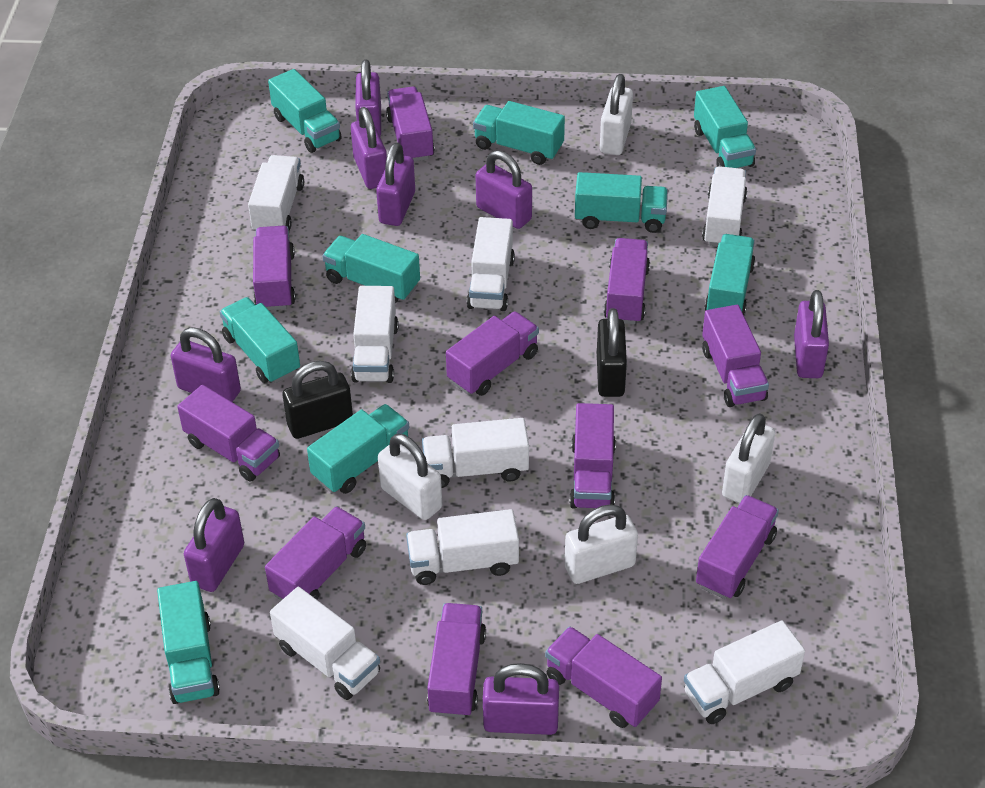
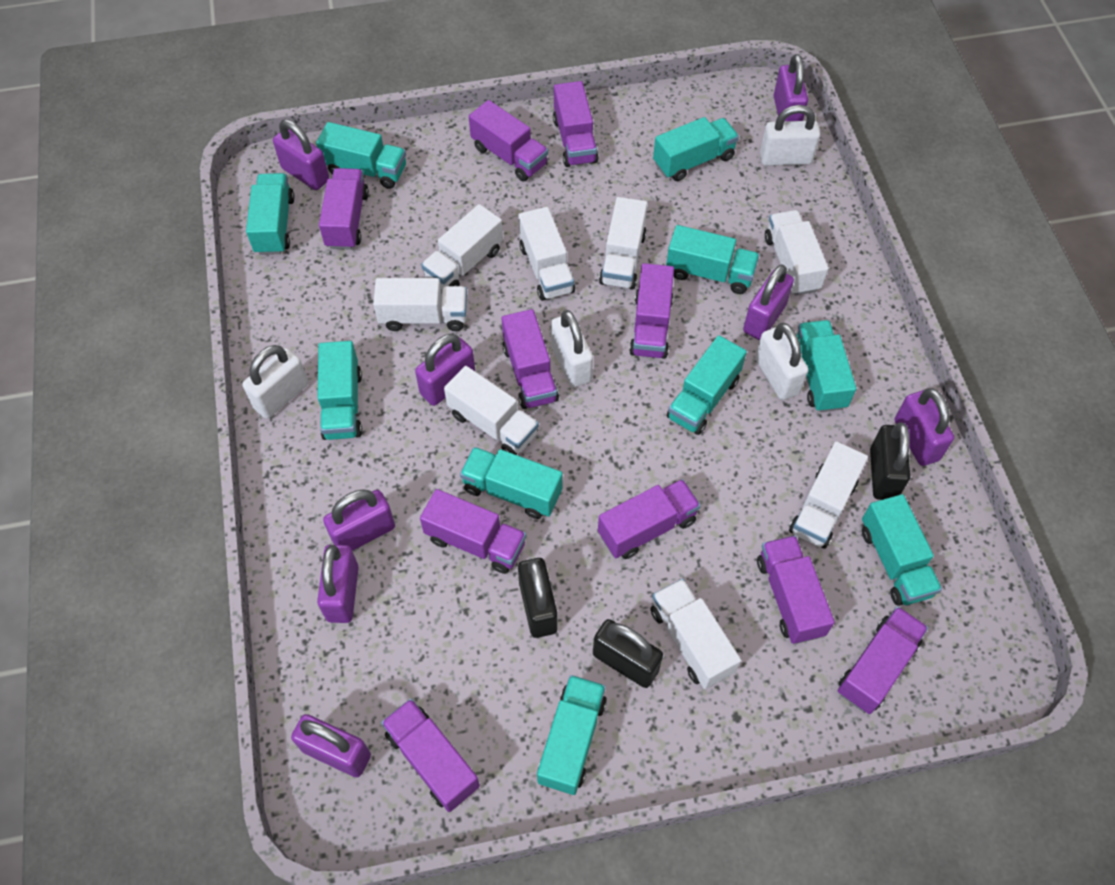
black padlock: [282,361,353,439] [597,308,627,397] = 2 -> [518,558,558,638] [593,619,663,688] [870,422,910,500] = 3
purple truck: [177,385,280,482] [253,226,295,310] [265,506,366,600] [386,86,435,161] [427,603,486,718] [446,311,539,396] [545,626,662,728] [569,403,616,509] [604,238,650,324] [696,495,779,599] [702,305,769,407] = 11 -> [319,168,369,250] [381,699,480,812] [420,489,526,574] [469,100,548,181] [502,309,559,409] [553,81,599,167] [598,479,701,559] [629,263,674,359] [757,535,835,644] [838,606,928,714] = 10
turquoise truck: [157,581,220,704] [220,297,300,383] [268,69,342,153] [307,404,409,494] [322,234,420,304] [473,101,565,165] [575,172,668,233] [694,86,756,168] [705,234,756,315] = 9 -> [246,173,295,255] [316,122,406,189] [317,341,362,440] [460,447,563,519] [537,675,607,795] [653,117,739,181] [666,225,759,294] [667,335,747,435] [797,320,856,412] [862,494,942,606] = 10

